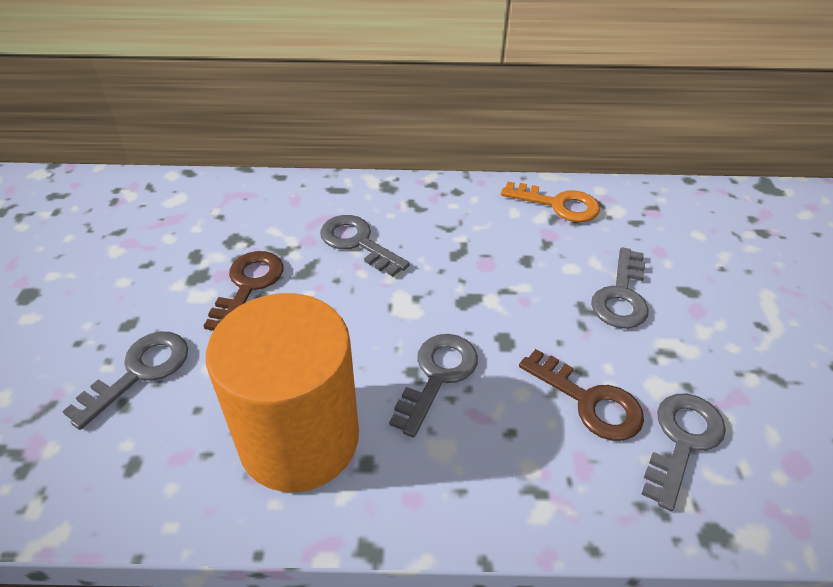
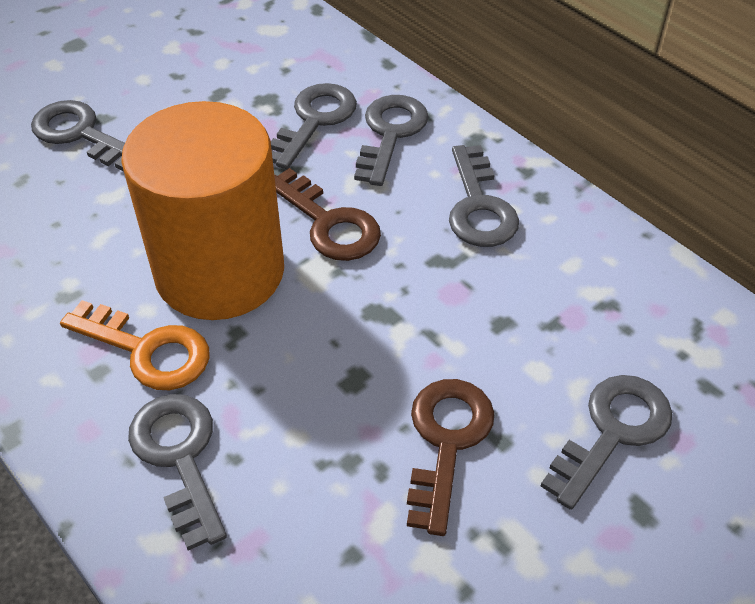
grey key: [62,332,188,430] [320,215,410,277] [389,334,478,438] [591,247,649,329] [642,394,726,511] = 5 -> [31,100,125,171] [128,394,227,551] [271,83,357,169] [354,95,429,186] [449,145,519,247] [541,375,673,510] = 6

